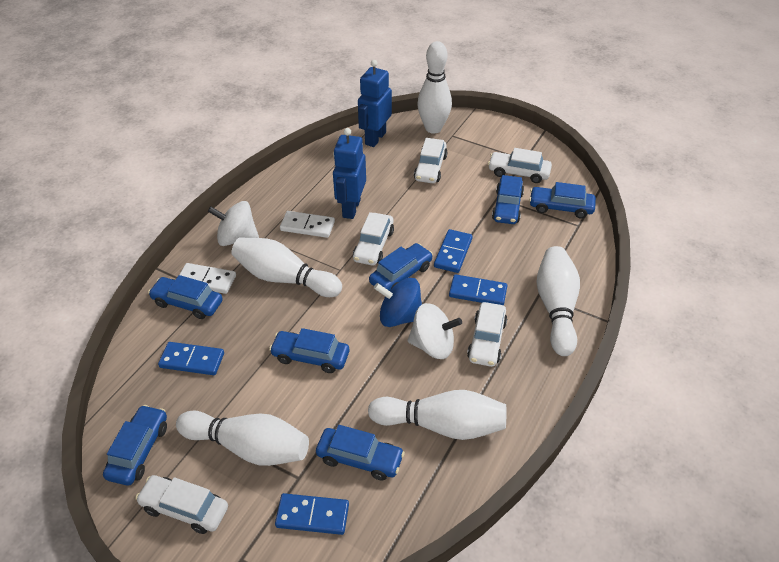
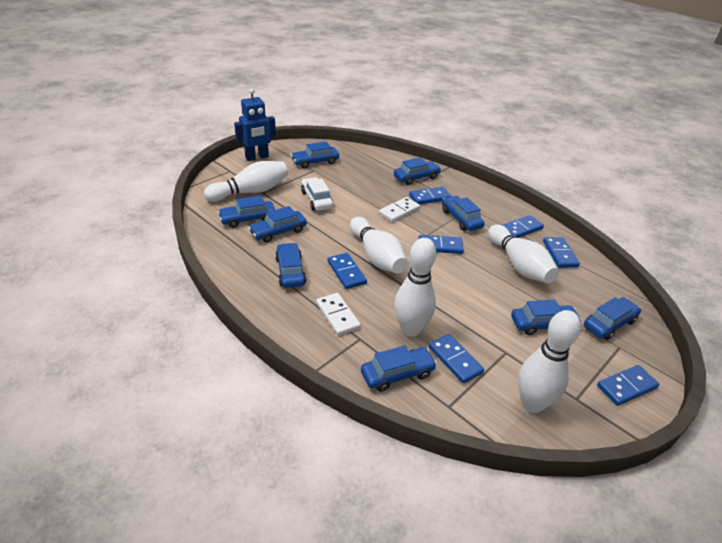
blue car: [103,405,167,486] [148,275,223,319] [269,328,349,373] [316,425,405,481] [369,243,433,291] [492,175,524,224] [529,182,596,218] = 7 -> [218,195,275,228] [248,206,307,243] [275,243,306,288] [291,141,339,168] [361,346,437,392] [394,157,441,185] [442,196,485,231] [511,300,582,335] [584,297,641,340] = 9
blue domino: [158,342,224,375] [275,493,349,535] [434,229,473,273] [449,274,508,305] = 4 -> [328,253,367,289] [409,187,451,204] [419,235,464,254] [429,334,484,383] [502,215,544,238] [543,237,580,268] [597,365,659,406] = 7
blue robot: [333,128,366,219] [358,60,392,147] = 2 -> [234,88,276,161] = 1
blue spinning top: [374,278,422,327] = 1 -> none = 0
white car: [135,475,228,534] [353,212,394,265] [414,138,447,183] [467,302,507,367] [488,148,552,183] = 5 -> [301,177,333,211] = 1
white spinning top: [208,201,259,246] [408,303,462,359] = 2 -> none = 0

